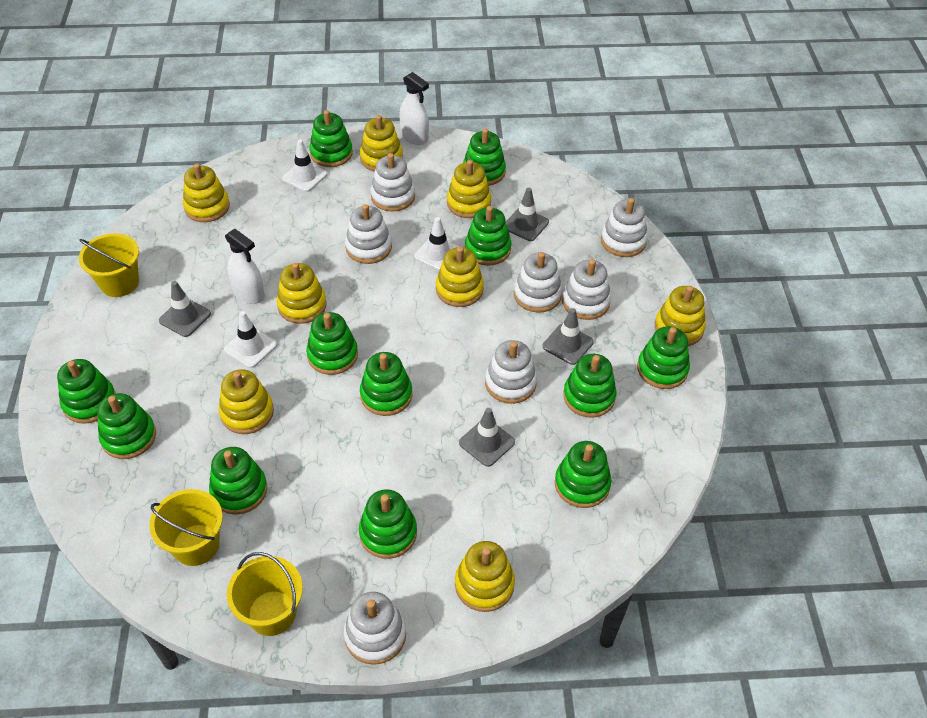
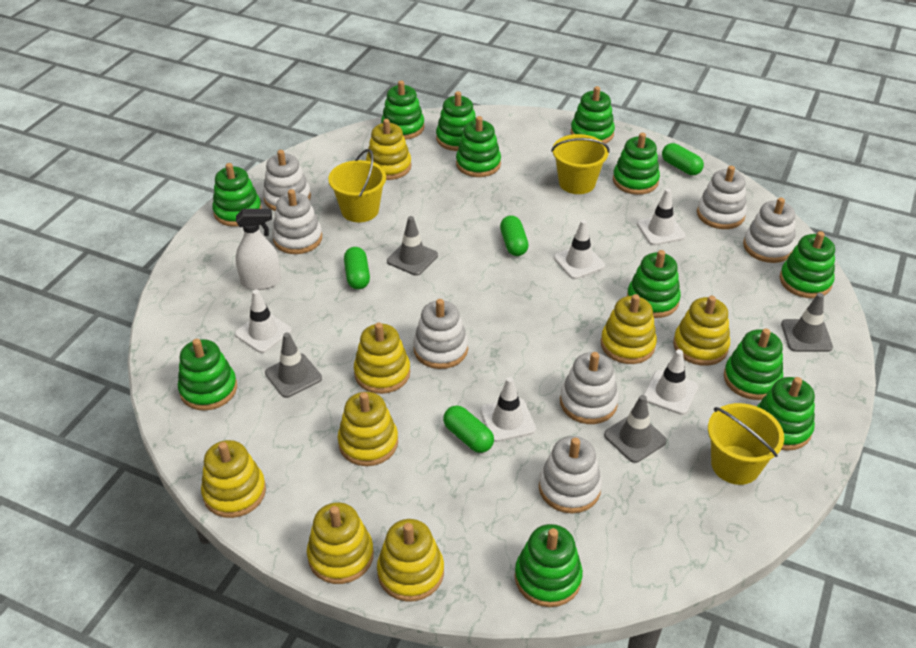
green capsule: none = 0 -> [344,247,370,289] [443,405,494,453] [500,215,529,256] [662,143,704,175] = 4
white spray bottle: [225,229,265,304] [399,72,429,145] = 2 -> [235,209,281,290] = 1
white traffic cone: [224,311,277,368] [282,139,327,192] [414,217,459,270] = 3 -> [235,290,292,353] [480,377,536,442] [554,220,605,279] [637,188,686,245] [644,349,698,415] = 5

